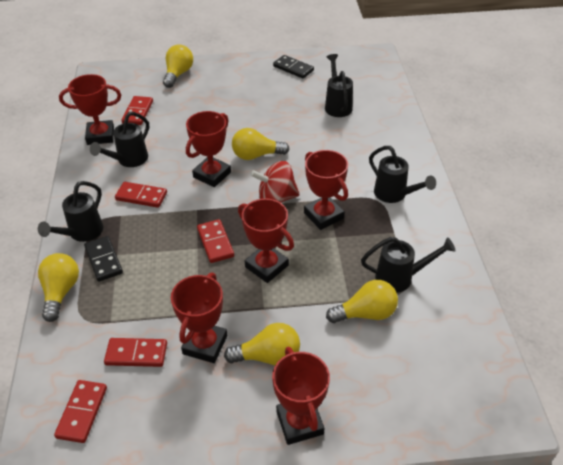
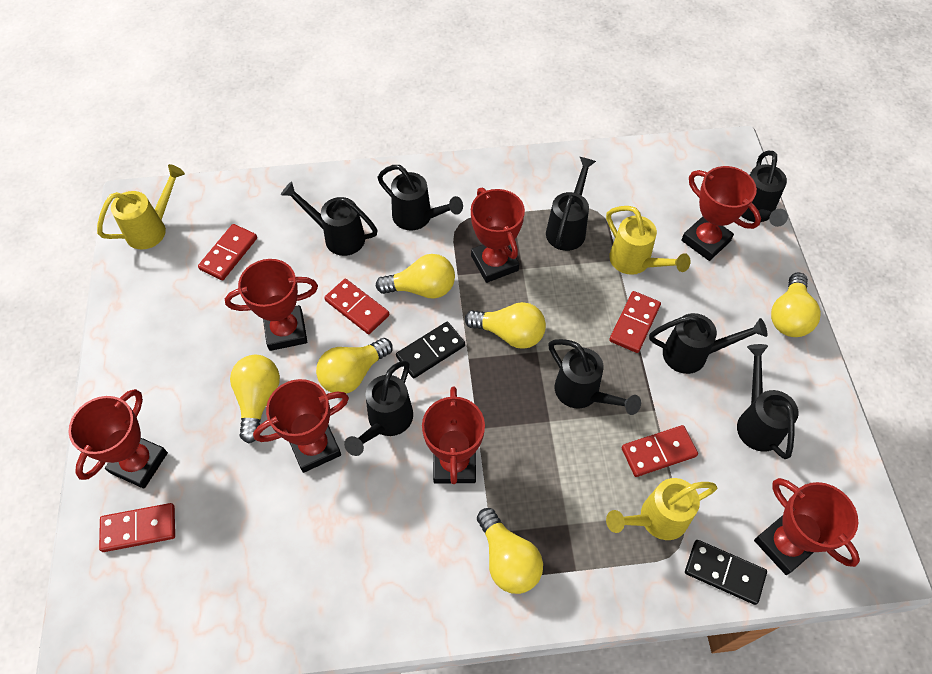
black watering can: [38,181,103,242] [90,112,149,167] [325,54,353,117] [361,237,456,293] [369,146,436,203] = 5 -> [281,181,378,256] [344,360,413,456] [378,165,463,230] [546,157,596,251] [548,339,641,415] [649,313,767,374] [737,344,799,459] [741,151,788,227] = 8
red spinning top: [250,161,300,203] = 1 -> none = 0
red trophy: [59,74,121,145] [171,273,227,363] [186,111,231,187] [238,199,294,283] [272,347,330,445] [304,150,348,230] = 6 -> [68,389,168,489] [225,259,318,351] [253,379,349,473] [422,387,485,484] [471,188,525,283] [681,166,761,261] [754,478,860,575] = 7
yellow light bulb: [38,253,79,322] [163,44,193,88] [224,323,300,366] [232,128,289,160] [326,280,398,323] = 5 -> [230,355,280,444] [316,338,393,394] [376,254,455,298] [465,302,546,349] [477,508,543,594] [771,272,821,337] = 6
yellow watering can: none = 0 -> [97,164,185,249] [606,206,691,275] [606,478,718,540] = 3

